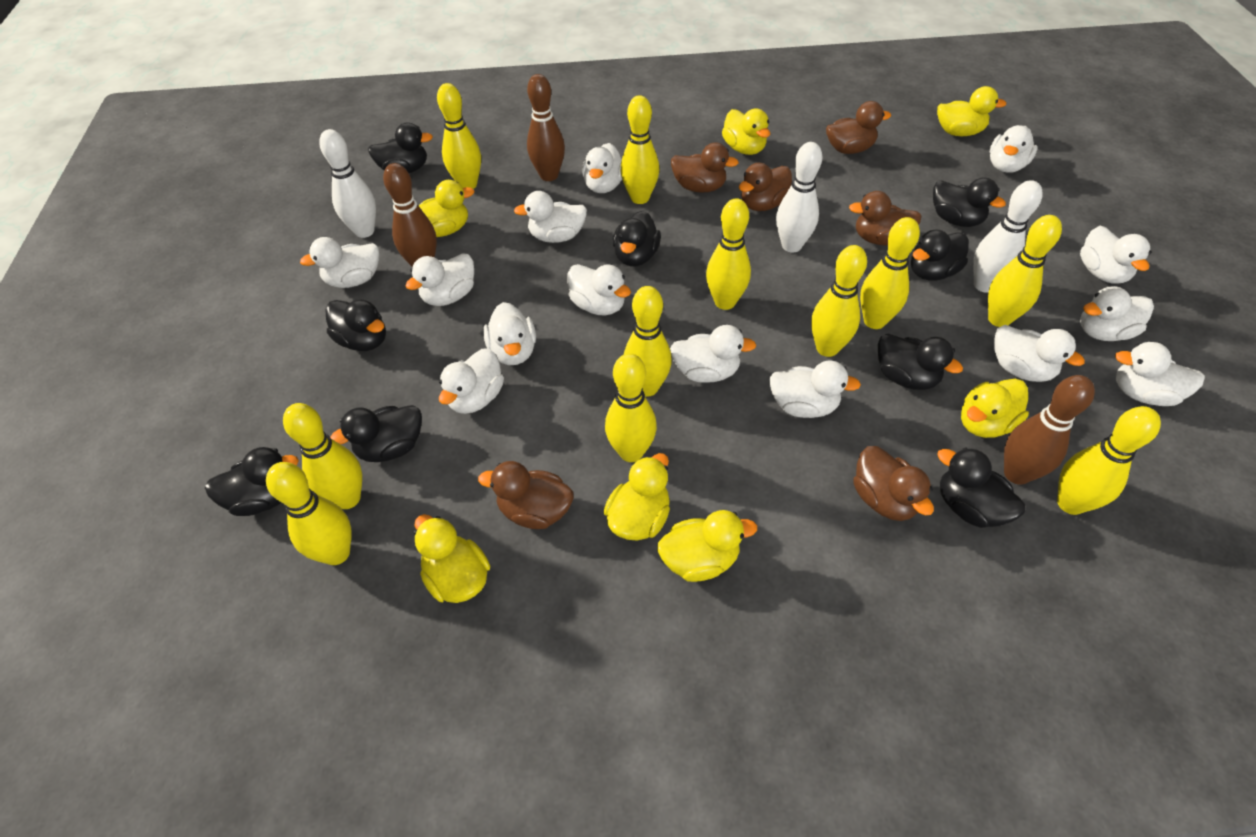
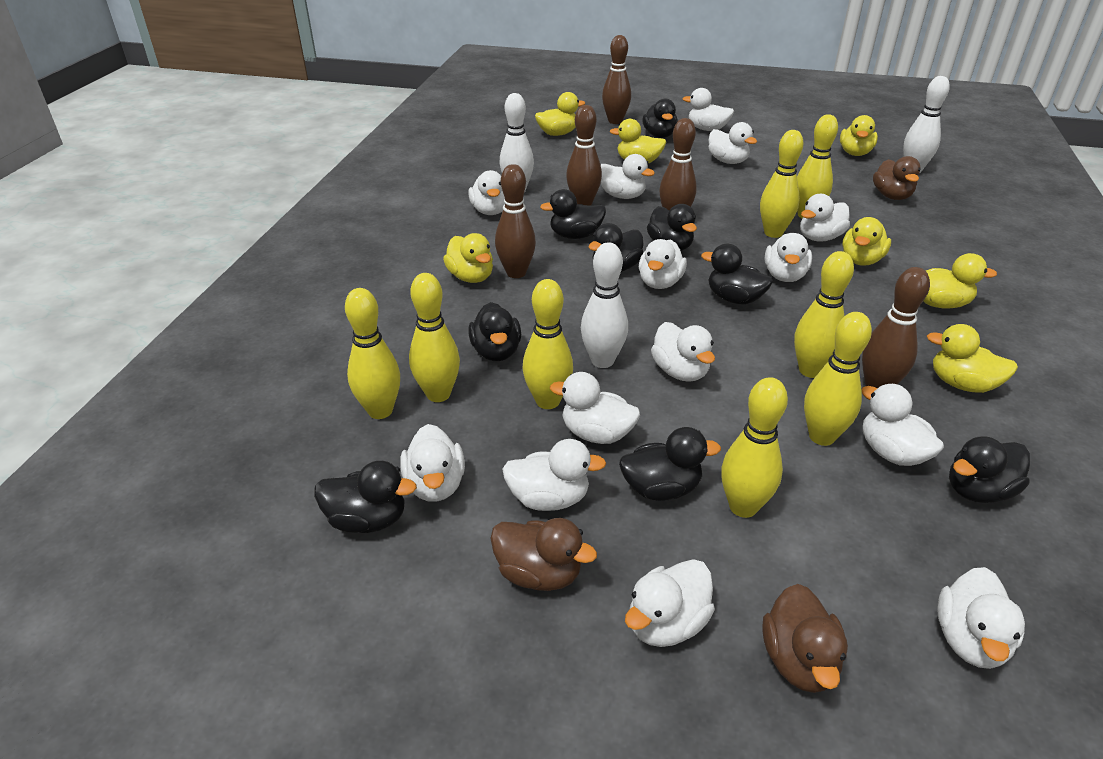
brown bowling pin: [383,163,437,267] [527,74,565,181] [1004,375,1095,485] = 3 -> [495,164,536,278] [566,105,602,205] [602,35,631,124] [659,118,697,210] [862,267,930,388] = 5
brown duck: [478,461,574,529] [671,142,739,193] [739,163,792,211] [826,101,891,154] [849,191,922,245] [853,446,934,521] = 6 -> [490,518,597,591] [762,584,848,693] [873,156,921,200] = 3
yellow bowling pin: [266,462,352,565] [283,403,362,509] [437,83,481,189] [605,353,657,462] [620,95,659,204] [624,286,672,396] [706,198,751,310] [811,245,867,357] [860,217,920,329] [988,215,1062,327] [1057,406,1161,515] = 11 -> [345,288,400,419] [409,273,460,402] [522,279,573,409] [721,377,788,518] [760,130,803,238] [794,251,854,378] [797,114,838,218] [804,312,872,446] = 8

